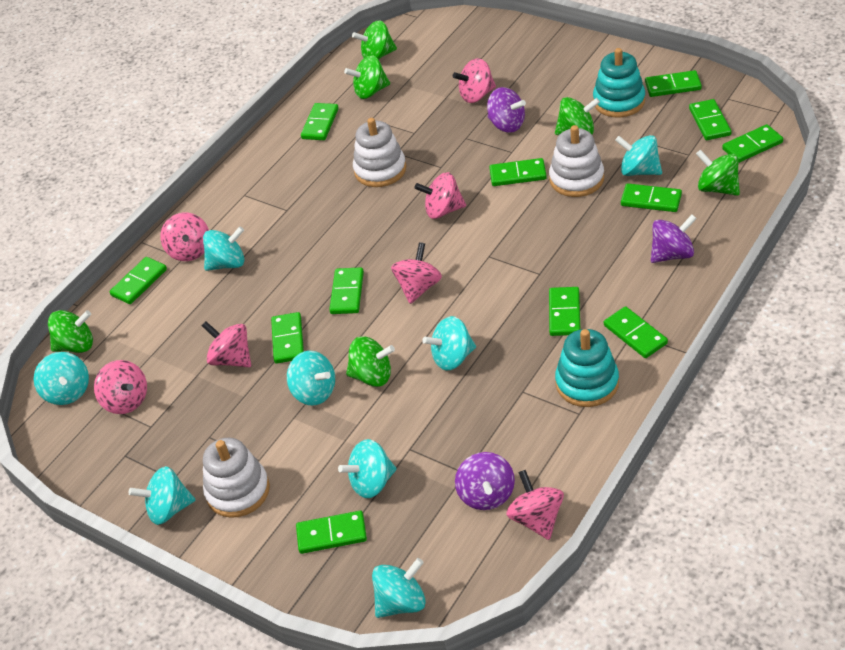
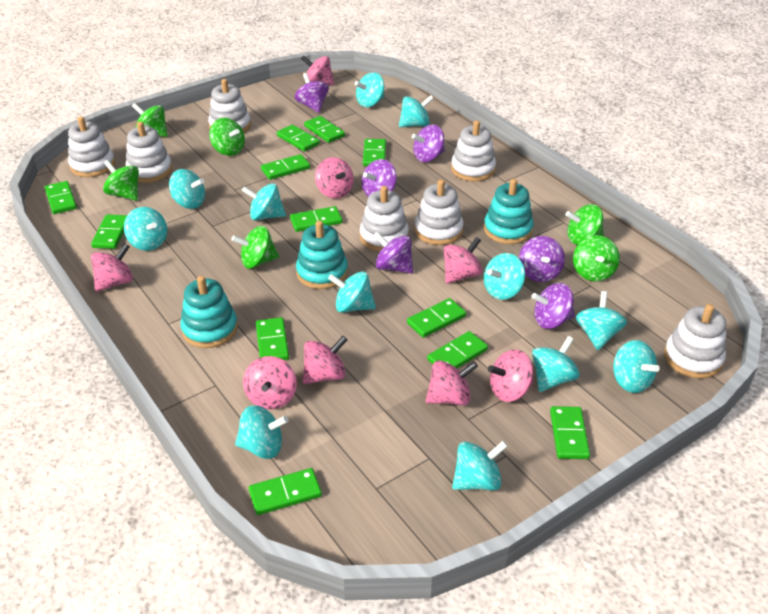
pink spinning top: [94,360,147,414] [160,212,209,261] [202,321,251,367] [391,242,442,304] [414,172,466,219] [453,58,496,103] [506,470,564,540] = 7 -> [91,244,133,292] [243,356,297,410] [301,55,334,85] [303,336,347,384] [315,157,354,199] [426,360,478,405] [443,237,483,284] [488,350,533,402] = 8
purple spinning top: [455,452,515,510] [487,87,526,133] [651,214,697,263] = 3 -> [295,73,329,113] [362,159,397,197] [373,231,413,273] [412,125,445,162] [519,236,565,282] [531,283,575,329] = 6
turquoise spinning top: [34,352,89,405] [129,466,195,525] [203,226,245,271] [287,351,335,405] [338,439,397,498] [372,558,426,618] [422,316,476,371] [615,135,662,176] = 8 -> [124,207,167,251] [169,169,205,209] [235,405,288,459] [242,183,286,221] [328,271,376,313] [355,72,385,107] [399,95,434,127] [452,441,508,490] [484,253,525,300] [532,336,580,392] [576,291,627,350] [613,340,660,393] = 12
turquoise stacking toy: [555,329,619,407] [593,48,645,117] = 2 -> [180,276,238,348] [296,220,348,289] [484,179,534,244] = 3
white stacking toy: [203,438,270,518] [353,118,406,187] [549,125,604,197] = 3 -> [68,116,115,177] [125,121,172,183] [208,79,251,133] [360,186,409,252] [415,179,464,245] [451,120,496,181] [664,304,726,379] = 7

